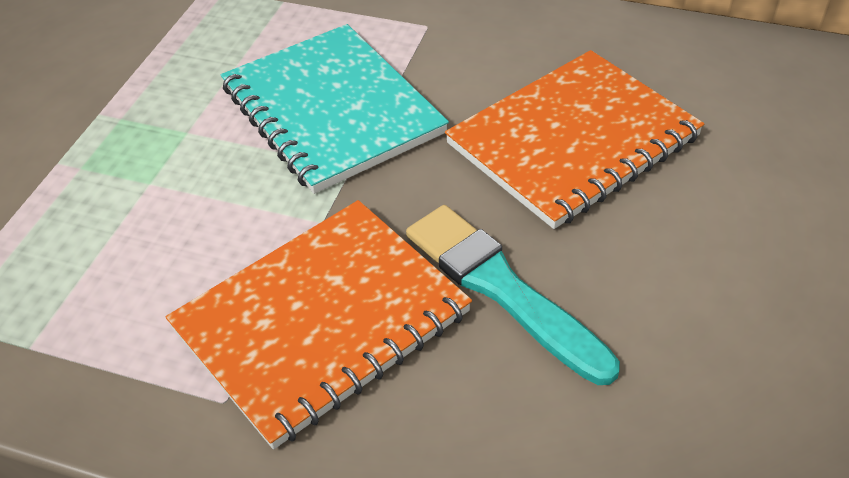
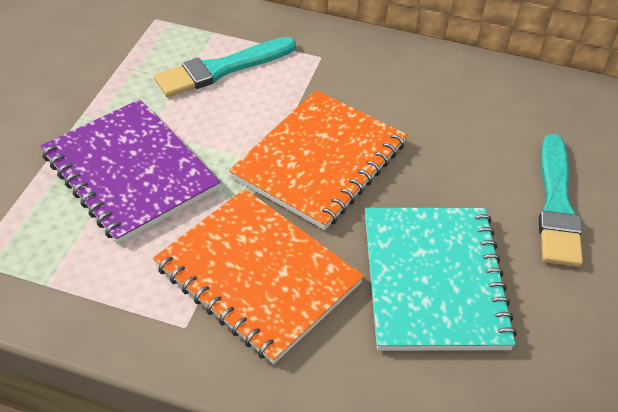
purple notebook: none = 0 -> [40,99,221,244] = 1
turquoise brush: [406,205,620,385] = 1 -> [154,37,296,97] [539,134,583,267] = 2

